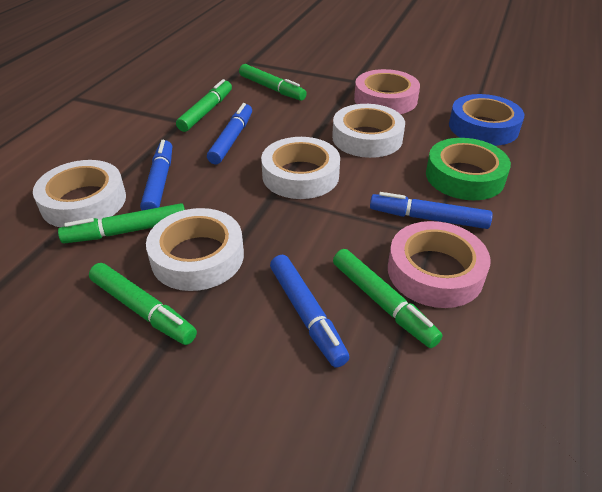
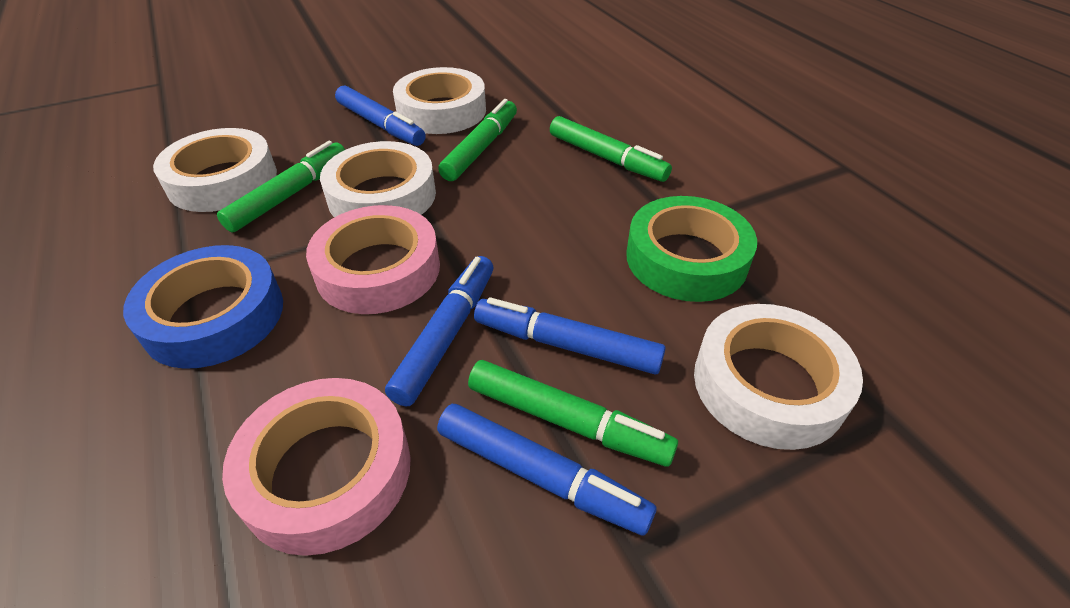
green marker: [58,203,185,243] [89,263,197,345] [176,79,232,132] [239,64,307,101] [333,249,443,348] = 5 -> [217,141,345,233] [438,99,517,181] [468,360,678,467] [550,116,672,182] = 4

